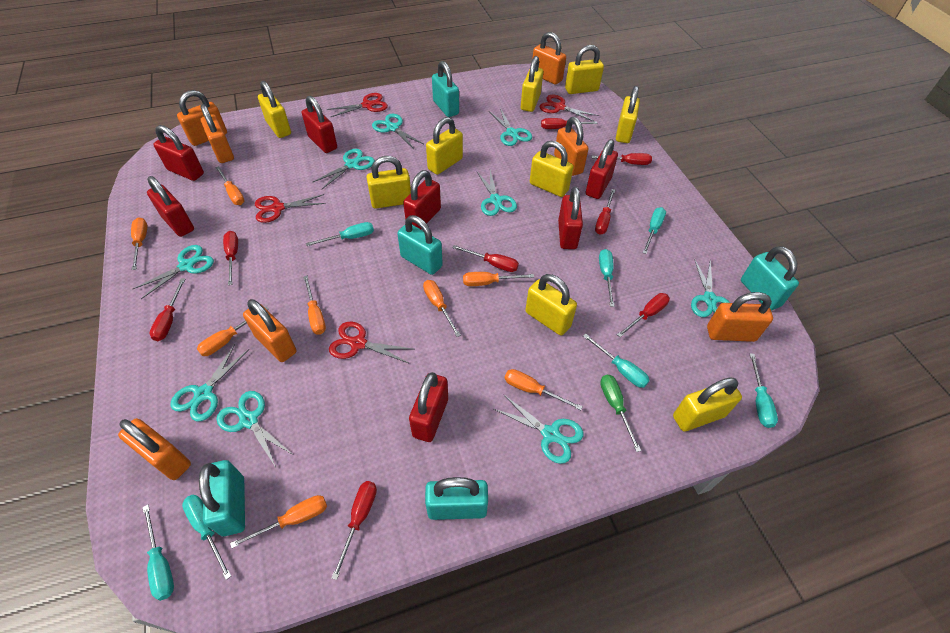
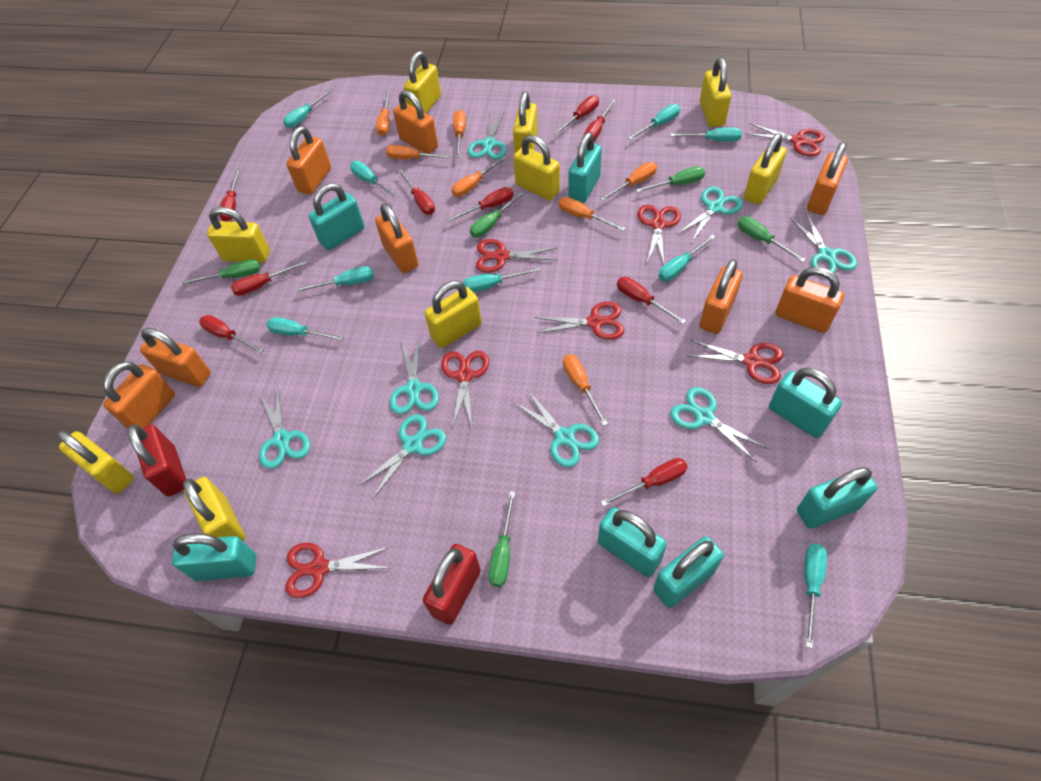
green screwdriver: [600,374,641,452] = 1 -> [182,259,261,285] [470,192,524,238] [488,491,516,587] [636,166,705,193] [738,217,806,262] = 5
orange padlock: [118,418,191,480] [177,90,227,146] [200,104,234,163] [243,299,297,362] [533,32,566,85] [554,117,589,176] [707,292,773,342] = 7 -> [103,362,175,428] [140,328,211,387] [286,126,331,195] [375,204,419,273] [393,90,438,154] [700,259,743,334] [776,267,844,333] [807,142,848,215] = 8
orange screwdriver: [131,217,147,270] [197,306,269,356] [215,166,245,205] [230,495,327,549] [303,276,326,335] [423,280,461,337] [463,272,534,286] [505,369,583,410] = 8 -> [376,91,390,136] [386,145,453,159] [451,156,507,197] [453,110,466,158] [559,197,626,231] [563,354,608,426] [600,162,657,201] = 7
red padlock: [147,176,194,237] [153,125,204,181] [302,96,337,153] [403,170,441,229] [409,372,448,442] [558,187,583,249] [586,139,618,199] = 7 -> [127,425,187,497] [423,544,481,625] = 2
red scissors: [255,194,326,223] [327,93,388,117] [329,322,413,363] [540,94,599,122] = 4 -> [285,543,390,598] [441,351,489,428] [476,239,557,273] [535,301,624,340] [638,205,681,264] [688,340,783,384] [746,123,825,156] = 7
red screwdriver: [149,278,185,341] [223,231,238,285] [331,481,377,580] [452,245,519,272] [541,118,598,129] [592,153,652,165] [595,189,615,235] [617,293,670,337] = 8 -> [199,315,263,354] [219,169,240,221] [231,260,307,296] [398,169,435,215] [447,187,514,222] [554,95,599,135] [584,99,616,141] [601,458,688,507] [617,277,686,324] = 9
turquoise padlock: [199,460,245,536] [397,215,443,275] [425,477,488,520] [432,61,459,117] [741,246,799,311] = 5 -> [172,534,256,581] [309,183,365,250] [568,132,602,203] [598,507,667,577] [653,536,724,608] [769,368,842,438] [797,467,878,529] = 7
turquoise scissors: [133,245,214,299] [170,344,249,421] [217,391,292,467] [313,149,375,189] [372,114,424,149] [477,170,517,216] [489,108,532,146] [494,394,583,464] [691,258,730,317] = 9 -> [259,385,310,469] [358,414,446,499] [390,337,439,414] [468,111,507,159] [513,389,599,467] [670,387,768,463] [677,186,743,242] [790,212,857,273] = 8
turquoise screwdriver: [142,505,174,601] [182,495,231,580] [306,222,374,246] [583,333,650,388] [599,249,615,307] [642,207,666,254] [750,353,778,428] = 7 -> [266,317,344,340] [283,89,333,128] [296,266,374,292] [350,161,398,198] [462,267,540,293] [628,104,680,140] [658,235,715,281] [670,128,742,142] [804,544,827,648] = 9

